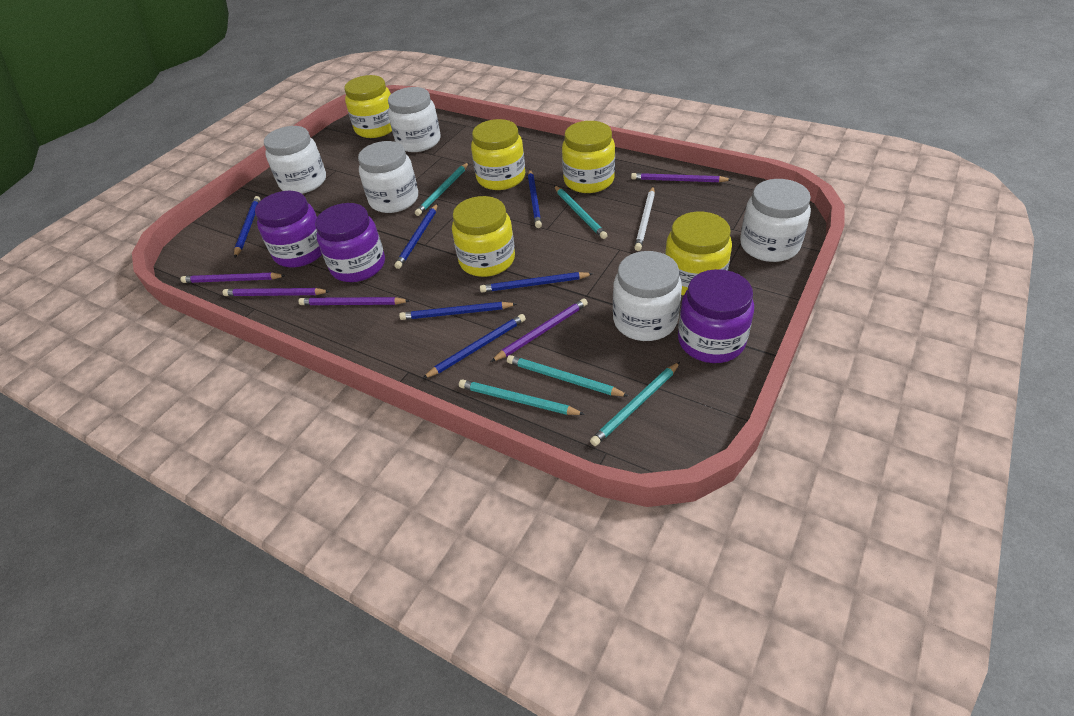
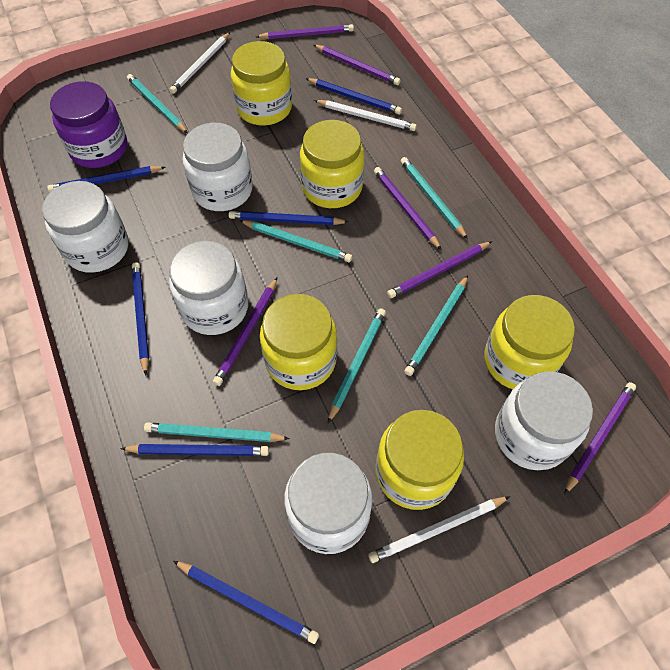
purple jar: [255,191,322,267] [315,203,385,282] [678,269,754,363] = 3 -> [50,81,127,168] = 1
purple pencil: [181,272,286,283] [223,288,330,296] [298,297,410,305] [491,298,588,362] [631,173,732,182] = 5 -> [213,278,277,386] [256,24,354,39] [314,45,401,85] [374,167,442,250] [387,241,492,298] [564,382,636,495] = 6
turquoise pencil: [415,162,469,216] [459,379,585,415] [507,355,628,396] [554,186,608,239] [590,362,680,446] = 5 -> [127,74,188,133] [144,422,290,442] [239,220,352,262] [327,308,386,424] [401,157,468,239] [404,275,468,376] = 6
white pencil: [634,186,655,251] = 1 -> [169,32,230,94] [314,100,417,131] [368,496,510,563] = 3

